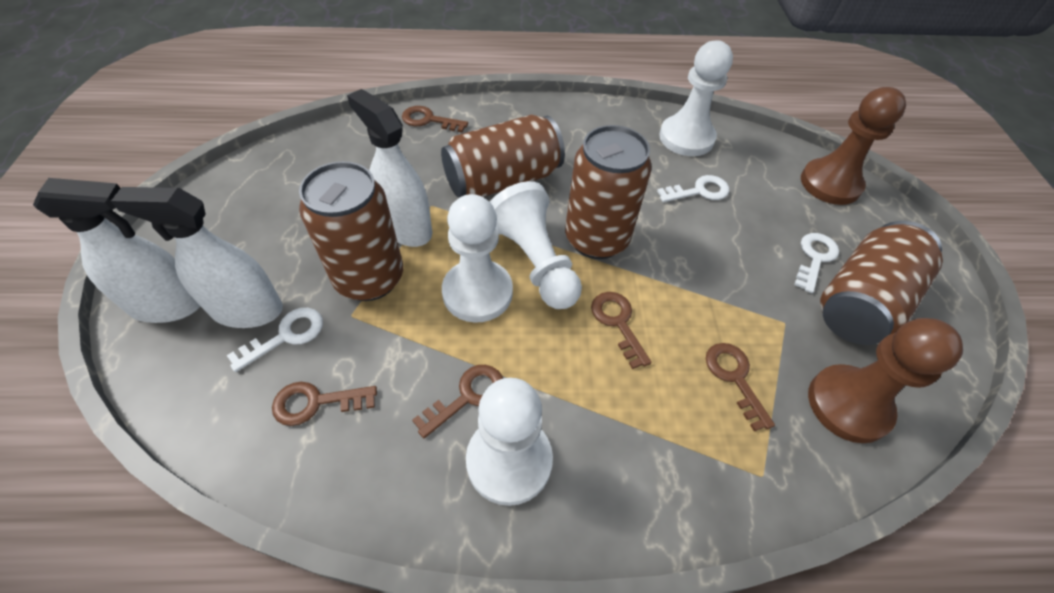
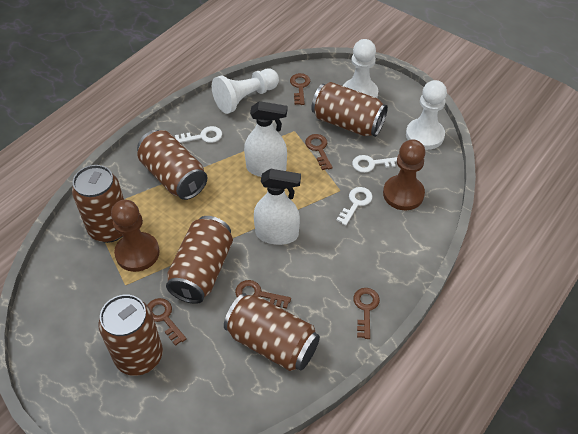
brown can: [299,161,403,301] [441,115,565,197] [565,125,652,259] [820,221,943,345] = 4 -> [72,165,124,243] [98,294,163,376] [137,130,207,200] [166,216,233,304] [224,293,320,371] [311,82,388,137] = 6
white pawn: [442,194,513,323] [466,378,553,506] [490,181,582,309] [659,40,733,156] = 4 -> [212,69,279,114] [343,39,378,98] [406,80,447,150] = 3
white spray bottle: [33,178,200,323] [111,187,283,328] [347,89,432,247] = 3 -> [244,101,287,177] [254,169,301,245] = 2

